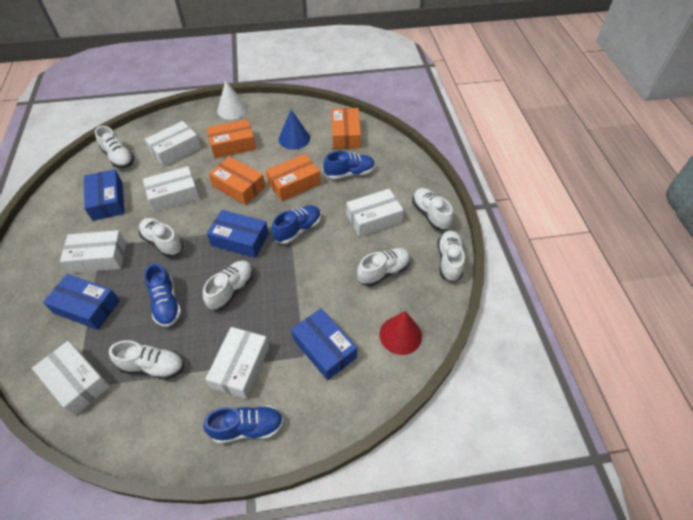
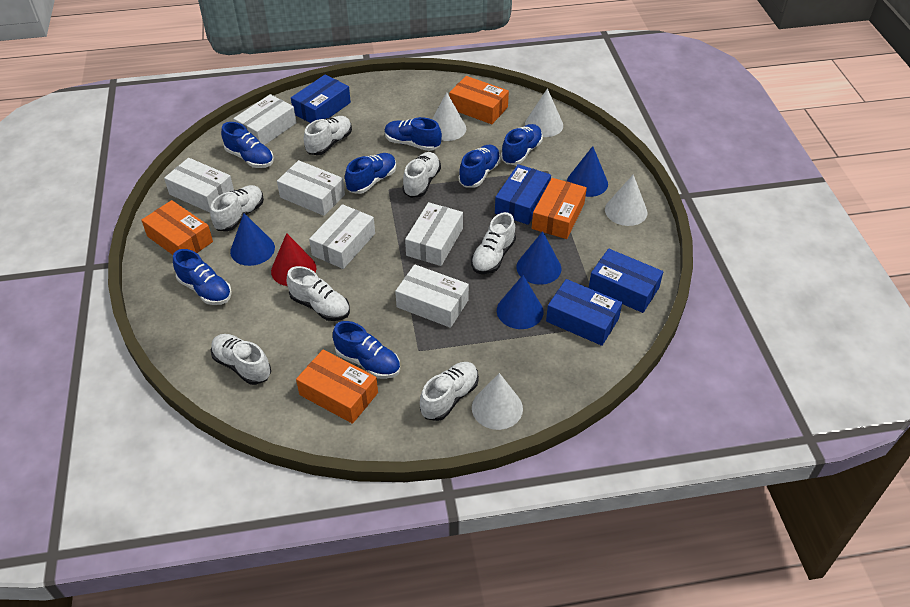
blue cone: [279,109,310,150] = 1 -> [230,213,275,266] [497,275,543,329] [516,231,561,285] [567,146,608,197] = 4
blue shoe: [144,263,181,327] [203,405,283,444] [271,205,321,244] [323,151,375,179] = 4 -> [173,249,232,305] [221,122,274,168] [333,321,400,379] [345,153,396,194] [384,117,442,151] [458,144,501,188] [501,124,543,165] = 7
white cone: [217,80,247,120] = 1 -> [432,92,466,141] [472,373,523,430] [525,88,563,137] [605,174,647,226] = 4

